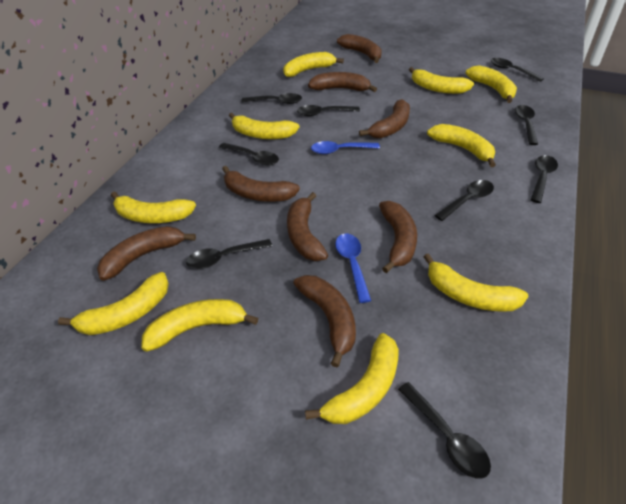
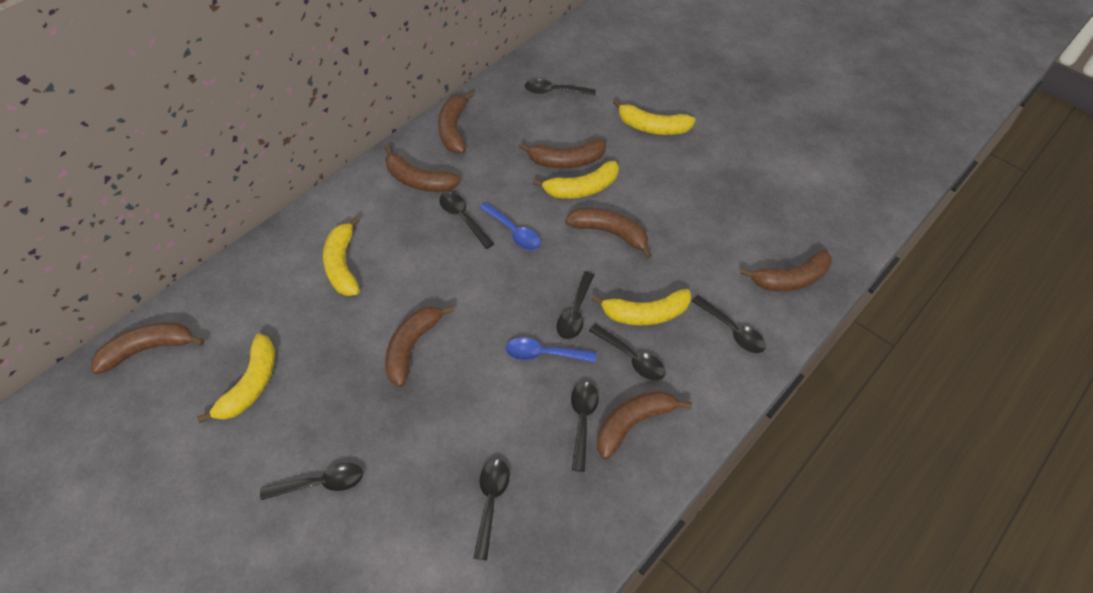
black spoon: [186,239,272,269] [219,143,279,166] [241,93,302,104] [297,105,360,116] [398,382,491,479] [434,180,494,221] [491,58,544,82] [515,105,538,145] [531,155,558,203] = 9 -> [260,463,363,500] [439,192,495,249] [474,459,510,560] [524,79,596,96] [556,272,594,339] [571,382,599,472] [589,324,666,381] [692,295,766,353] = 8
yellow banana: [58,272,169,335] [111,191,196,223] [141,299,258,352] [229,113,299,139] [283,52,344,77] [305,333,399,424] [409,67,474,94] [423,253,528,312] [427,124,496,167] [465,65,517,103] = 10 -> [197,333,275,423] [323,216,360,296] [532,161,619,199] [591,289,691,325] [613,99,696,135] = 5

